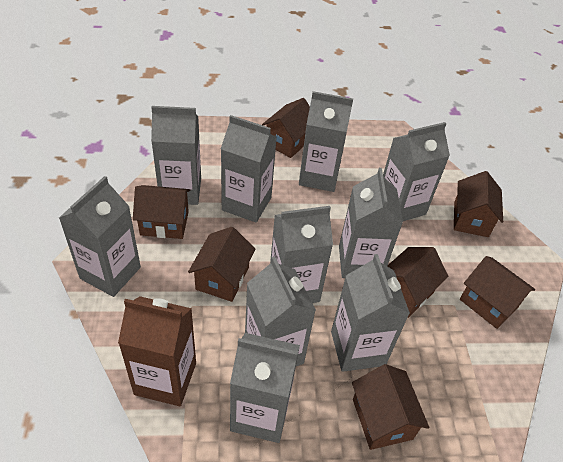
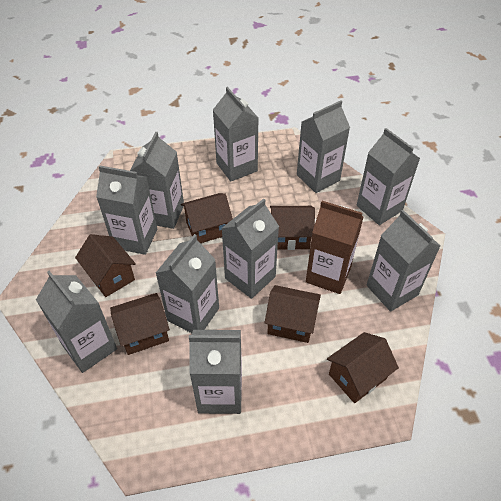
brown house: [133,185,190,239] [188,227,255,302] [262,98,310,158] [352,364,429,450] [387,247,448,318] [454,171,503,237] [460,256,535,329] = 7 -> [75,234,136,297] [110,293,170,355] [181,193,233,243] [264,285,321,343] [270,206,315,250] [327,332,399,403] = 6

